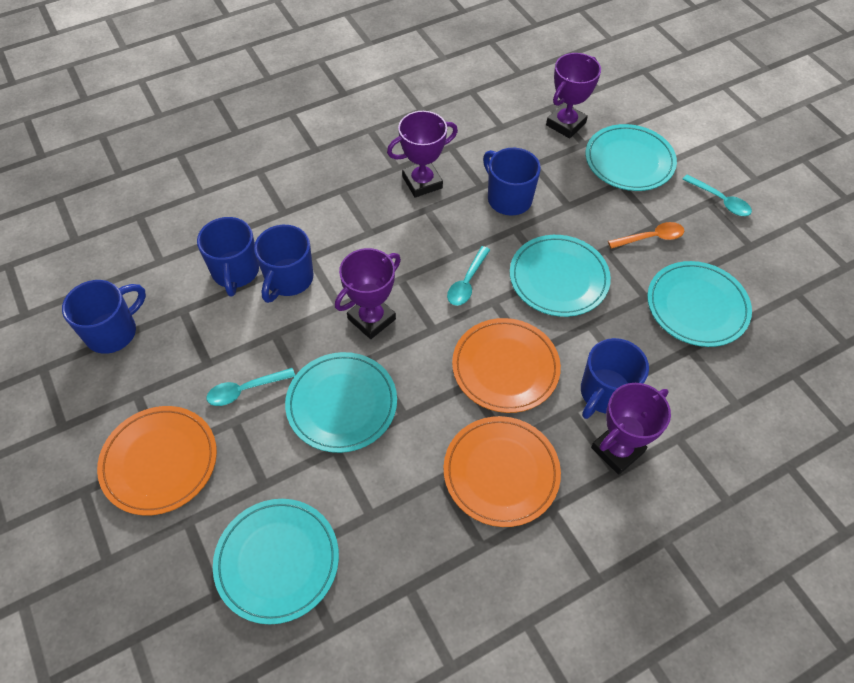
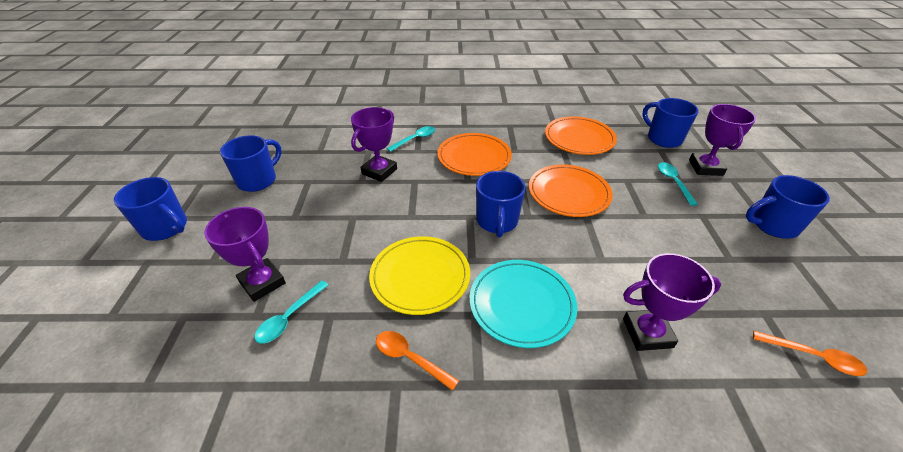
orange spoon: [608,222,684,249] = 1 -> [376,331,459,391] [753,331,867,376] = 2
turquoise plate: [213,499,339,625] [285,352,397,453] [510,235,611,317] [585,124,677,191] [647,261,752,347] = 5 -> [470,260,577,348] = 1
yellow plate: none = 0 -> [369,236,470,315] = 1

